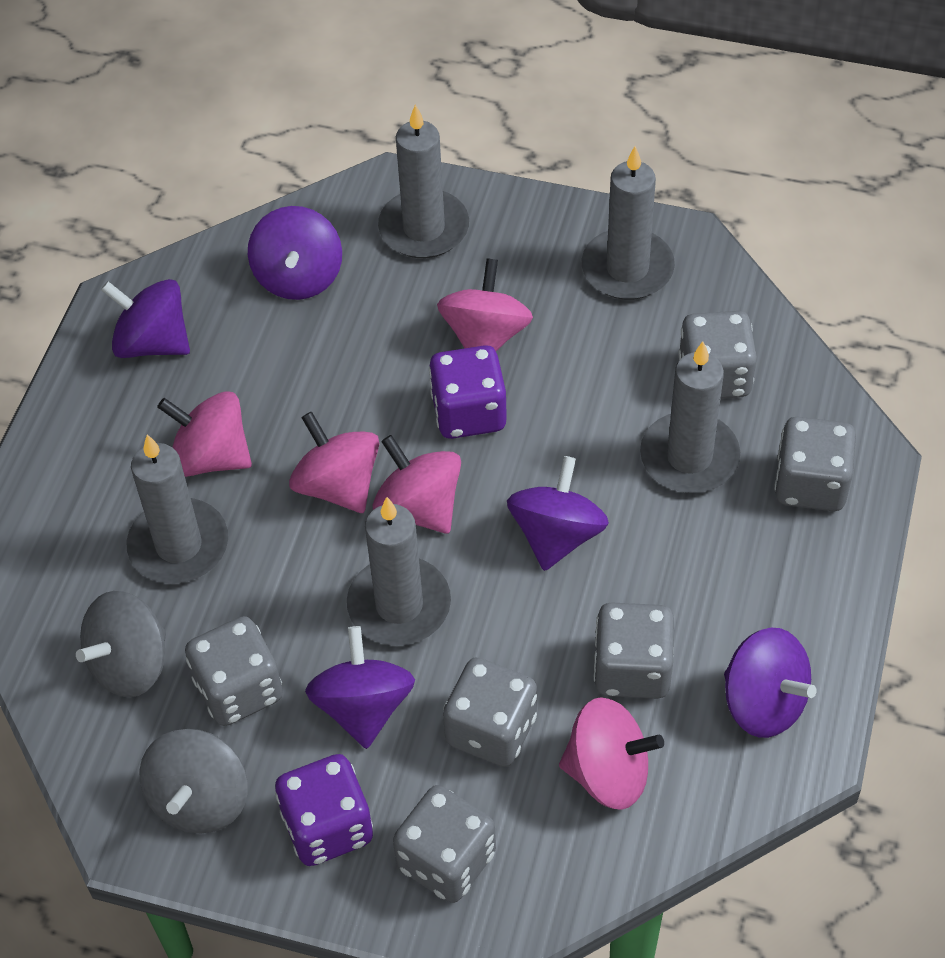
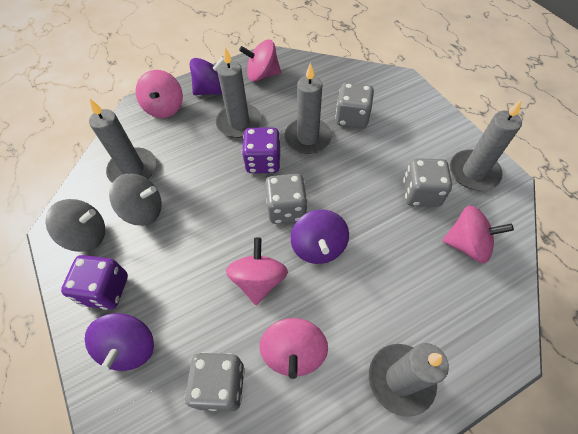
grey dice: [185,616,283,726] [393,785,496,903] [443,657,537,767] [593,602,674,699] [679,311,757,399] [774,417,856,511] = 6 -> [185,352,245,412] [265,174,307,224] [335,83,374,129] [403,158,452,207] = 4
purple spinning top: [101,279,190,358] [248,206,342,300] [305,626,415,749] [507,456,609,571] [724,628,817,738] = 5 -> [85,313,154,372] [190,56,224,95] [291,210,349,264] = 3

